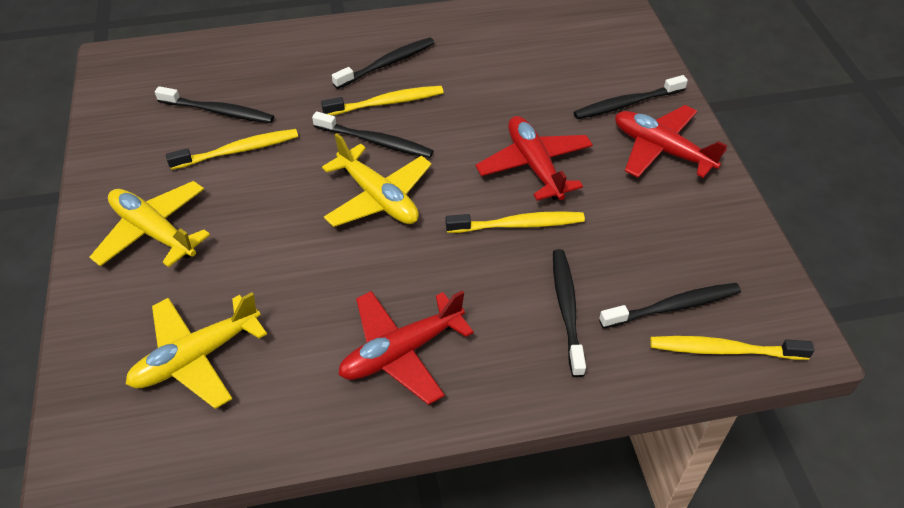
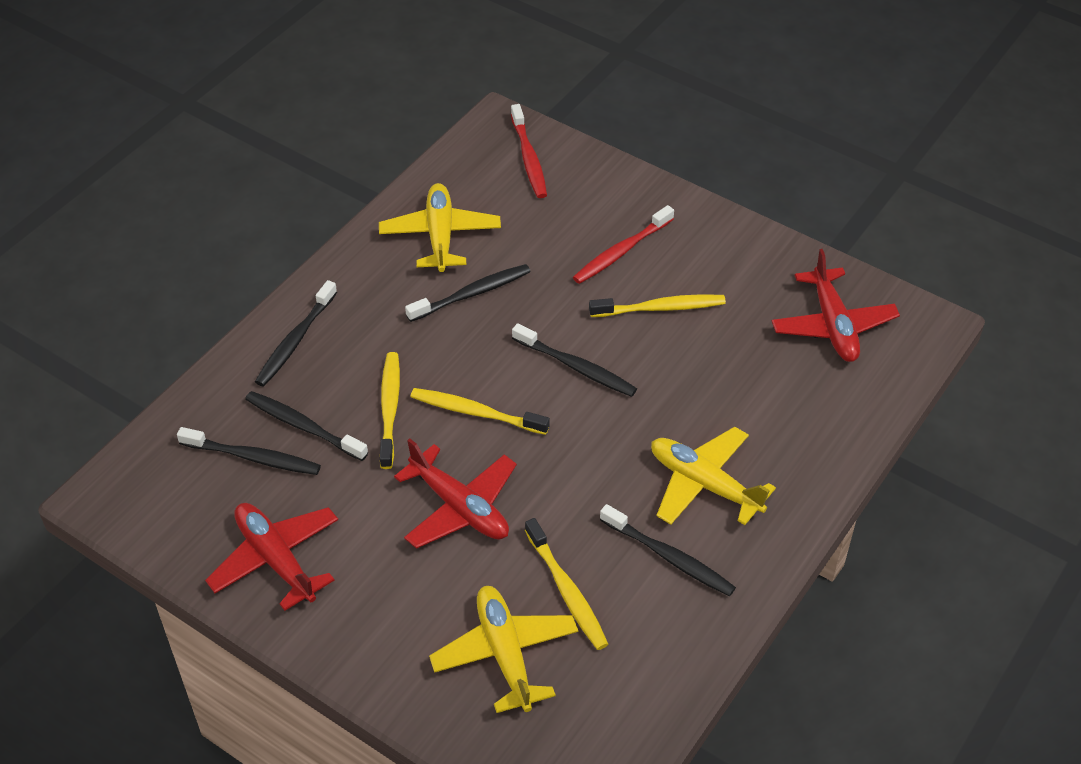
red toothbrush: none = 0 -> [511,104,547,198] [573,205,674,284] = 2

